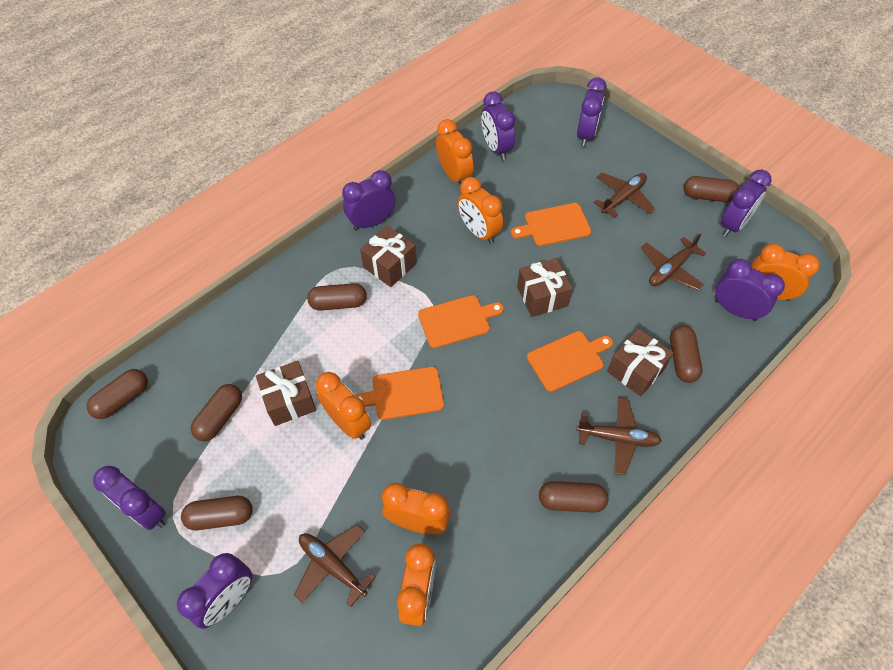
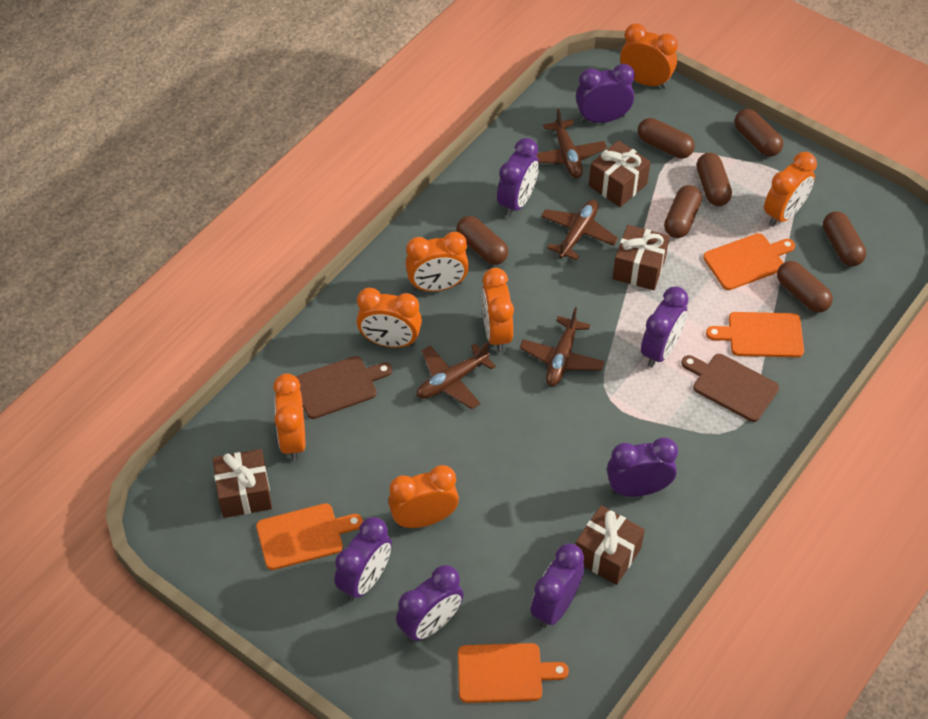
brown cutting board: none = 0 -> [296,356,392,419] [681,354,779,422] = 2
orange clock: [316,372,371,440] [382,482,451,535] [397,544,436,626] [436,119,474,184] [458,177,503,244] [751,244,819,301] = 6 -> [273,374,305,461] [357,288,422,348] [388,465,459,528] [405,232,469,292] [482,268,514,353] [620,23,678,89] [764,152,817,227] = 7

